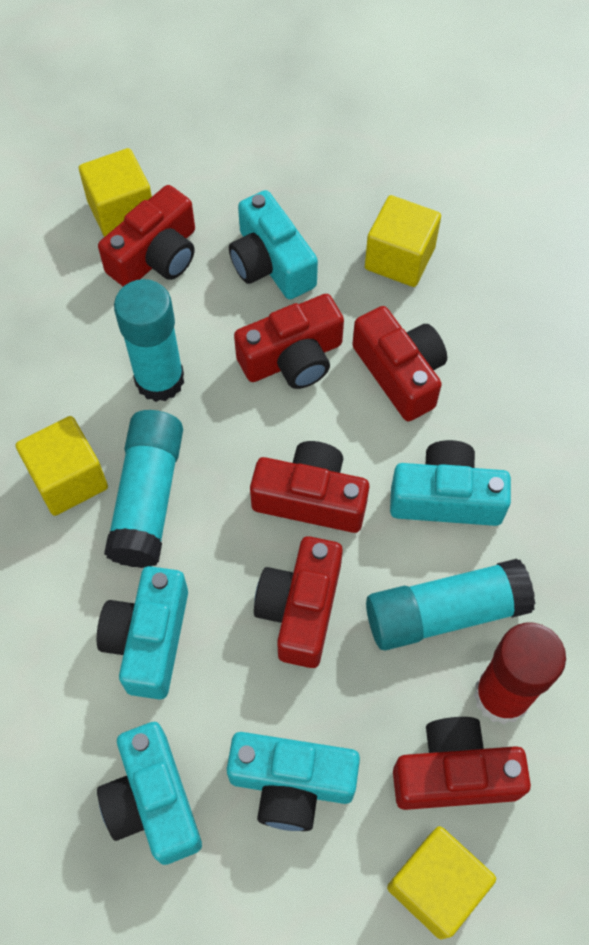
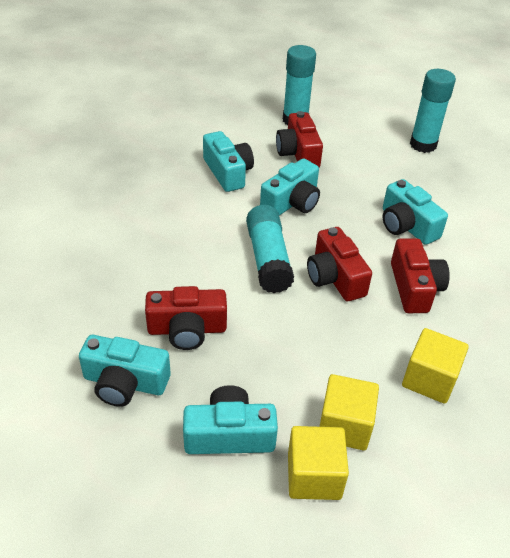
red camera: [98,185,195,286] [234,294,344,389] [250,441,369,533] [254,536,343,668] [352,306,447,422] [393,717,531,810] = 6 -> [145,286,227,350] [276,111,323,167] [307,227,372,301] [391,238,450,313] = 4
red glue stick: [474,623,566,724] = 1 -> none = 0
yellow cube: [15,416,108,516] [79,148,152,237] [365,195,441,287] [387,826,496,939] = 4 -> [288,426,349,500] [319,374,379,450] [402,328,469,404] = 3

